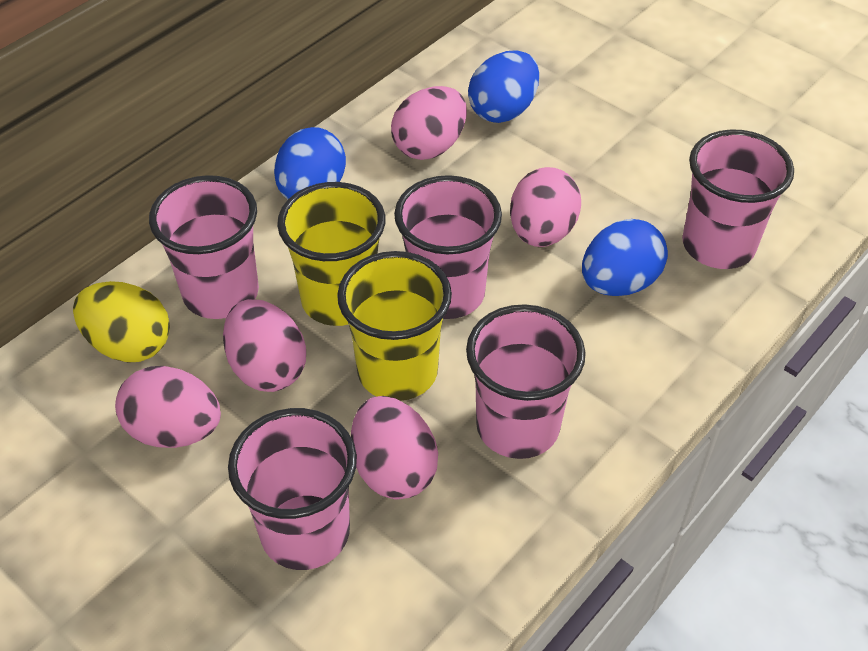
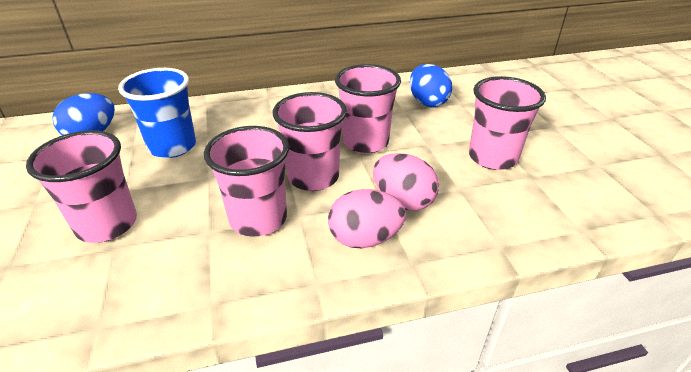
blue cup: none = 0 -> [118,68,196,158] = 1
blue egg: [274,127,346,199] [468,51,539,123] [582,219,668,296] = 3 -> [52,93,115,135] [410,64,452,107] = 2
pink egg: [115,366,221,448] [223,299,306,392] [351,396,438,499] [391,86,467,160] [510,167,581,247] = 5 -> [328,189,406,248] [373,153,439,211] = 2
yellow cup: [277,182,385,326] [337,251,452,401] = 2 -> none = 0
yellow egg: [73,281,170,363] = 1 -> none = 0

